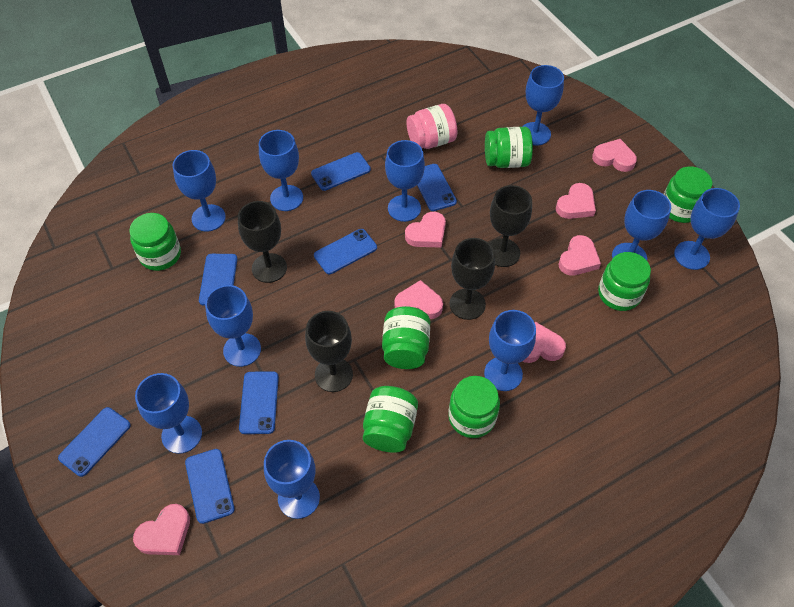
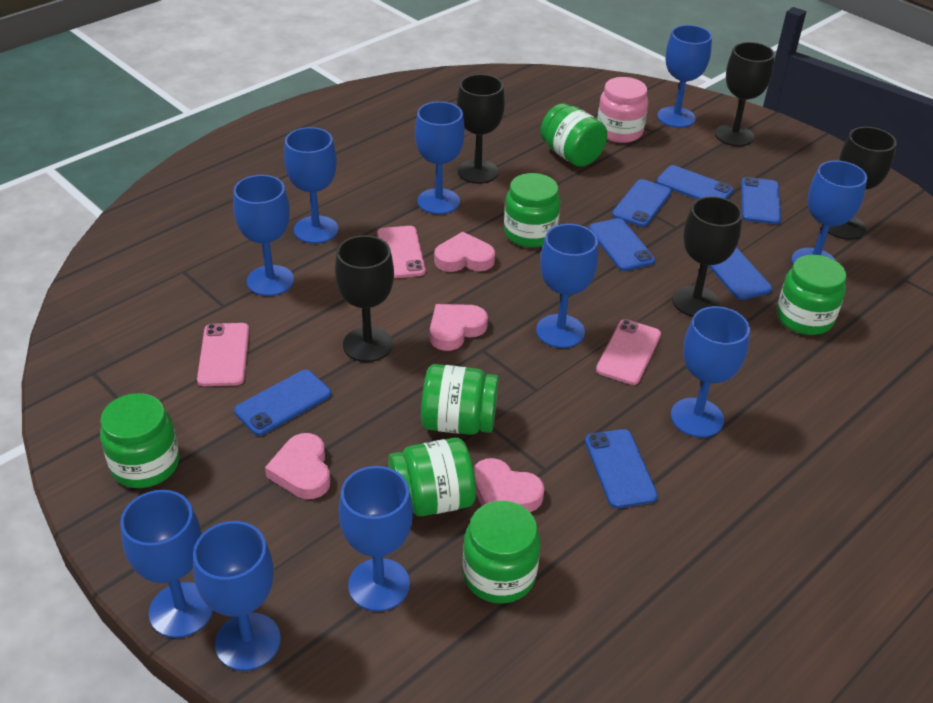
black goblet: [238,201,287,283] [305,311,353,392] [450,238,495,320] [489,185,532,267] = 4 -> [335,235,394,362] [457,74,505,184] [672,196,742,317] [715,42,775,146] [822,127,897,240] = 5
pink heart: [133,504,190,555] [394,280,443,319] [405,212,446,248] [523,322,566,363] [556,183,596,219] [558,235,601,276] [592,139,637,172] = 7 -> [265,433,330,499] [430,304,488,351] [434,232,495,272] [474,458,544,512] = 4
pink phone: none = 0 -> [197,323,249,386] [377,226,426,278] [596,319,661,385] = 3

